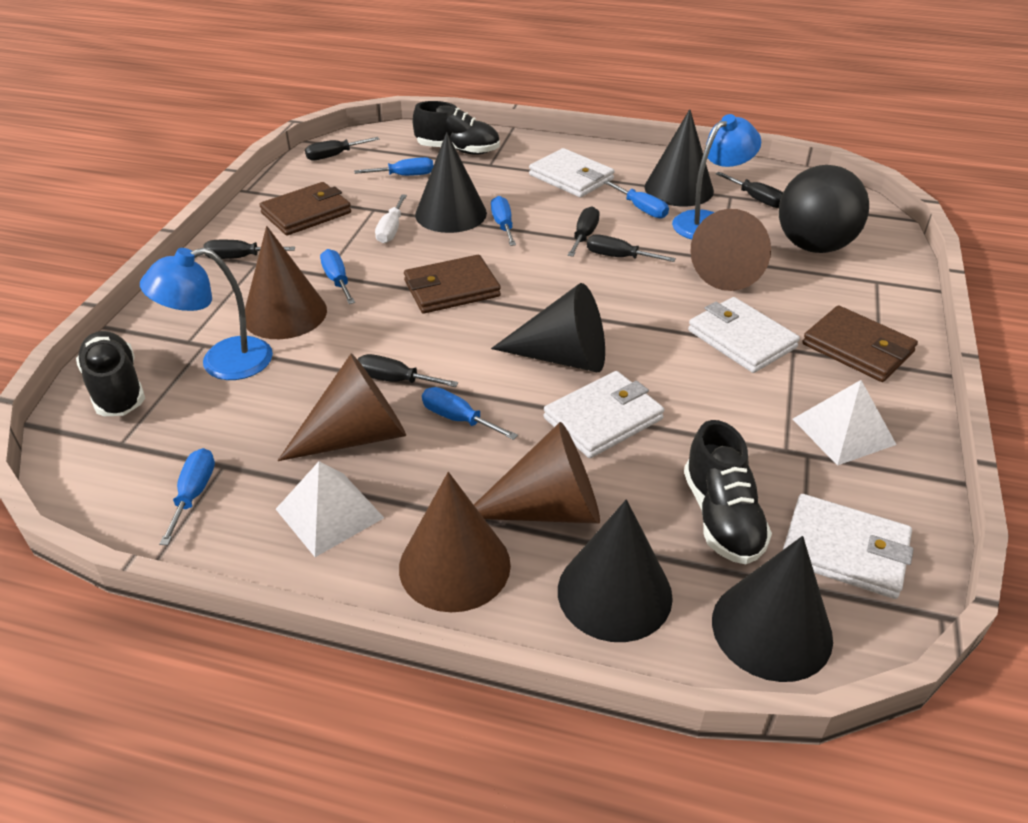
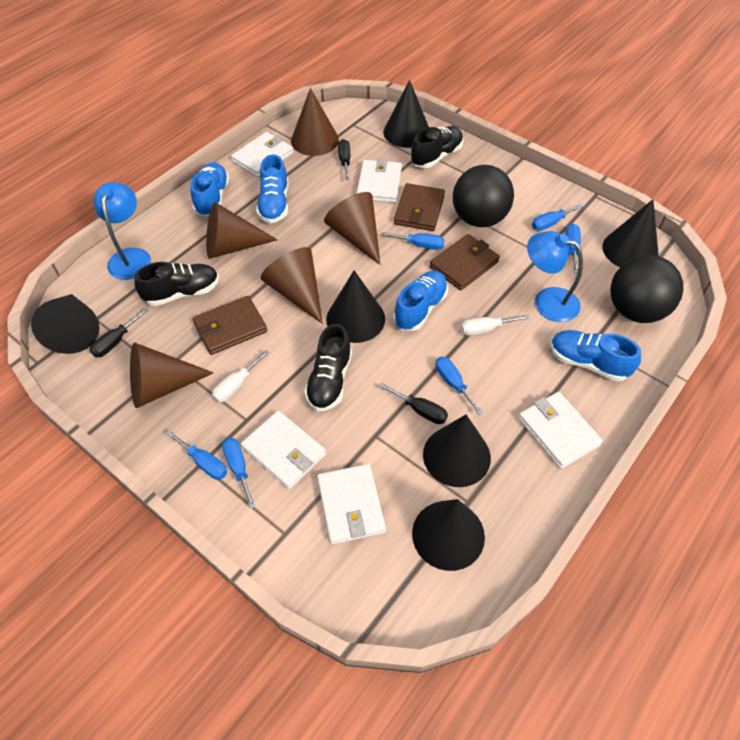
black ball: [779,165,869,253] = 1 -> [453,165,514,227] [610,255,683,323] = 2
black cone: [415,132,487,233] [491,283,605,372] [558,499,673,642] [644,109,714,207] [712,536,833,682] = 5 -> [31,294,100,354] [326,270,385,343] [383,80,429,148] [412,499,485,571] [423,414,491,487] [603,199,659,267] = 6
black screwdriver: [203,240,295,259] [305,137,379,160] [358,354,458,387] [568,206,600,257] [587,234,676,262] [715,172,783,208] = 6 -> [90,308,148,357] [338,139,350,180] [379,383,448,424] = 3
blue shoe: none = 0 -> [191,162,229,217] [256,154,288,223] [393,271,448,331] [550,330,641,381] = 4
white pyramid: [276,461,384,557] [793,380,897,466] = 2 -> none = 0
white screwdriver: [375,194,407,244] = 1 -> [212,350,269,402] [461,315,530,336] = 2
white wallet: [529,148,615,197] [544,371,664,458] [688,297,800,373] [783,494,913,599] = 4 -> [231,132,293,178] [241,411,326,489] [317,464,386,545] [356,158,402,203] [518,392,603,469] = 5

